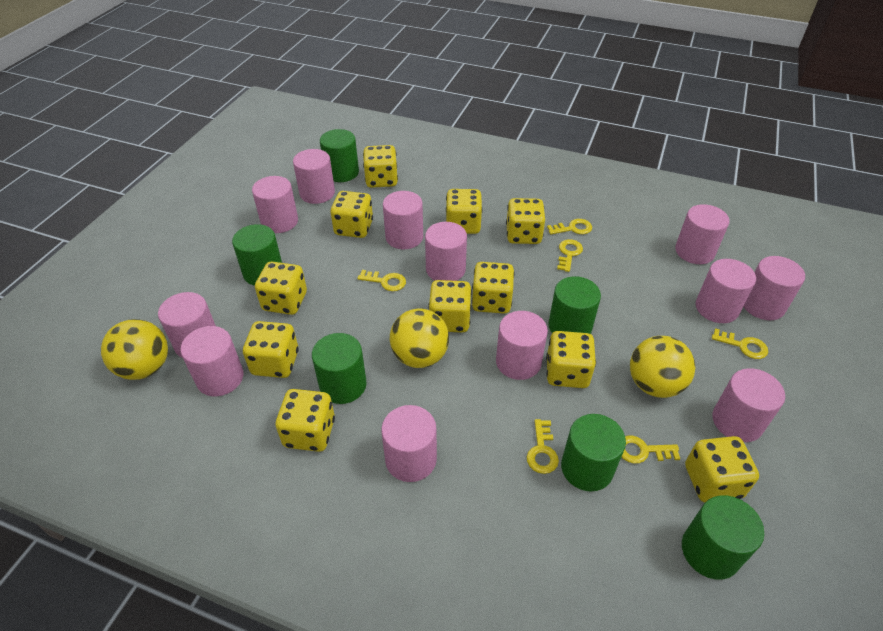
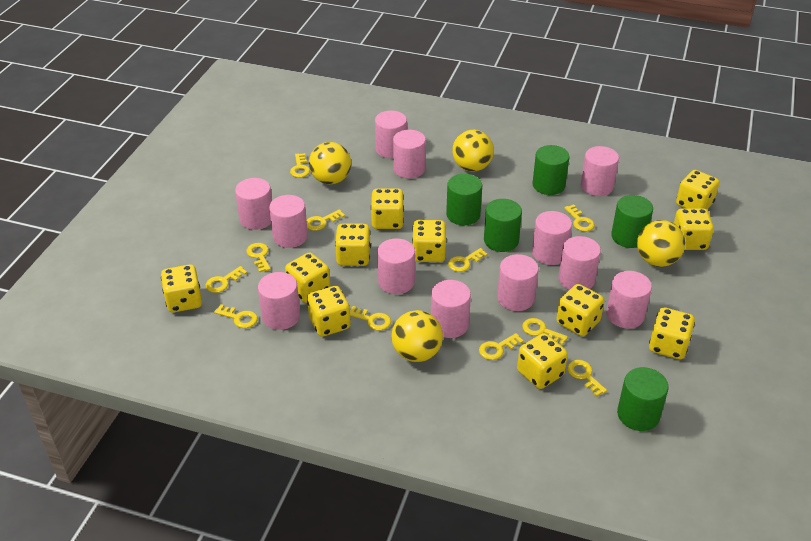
green cylinder: [232,224,282,286] [312,333,367,404] [320,129,359,182] [548,276,601,334] [561,414,626,492] [682,495,764,580] = 6 -> [446,174,482,225] [484,199,522,252] [532,145,570,195] [611,195,653,248] [617,367,669,431] = 5
yellow ball: [101,319,168,380] [390,308,449,368] [630,336,696,398] = 3 -> [309,142,351,184] [391,310,443,362] [452,130,494,172] [637,220,685,267] = 4
yellow key: [357,270,406,291] [527,419,559,474] [547,219,592,235] [557,239,583,272] [622,435,680,464] [712,328,768,359] = 6 -> [205,266,247,293] [214,304,258,328] [247,243,271,273] [290,153,310,178] [307,209,345,231] [350,306,391,331] [448,248,488,272] [479,333,523,360] [522,318,568,345] [564,204,595,231] [567,360,607,397] = 11

